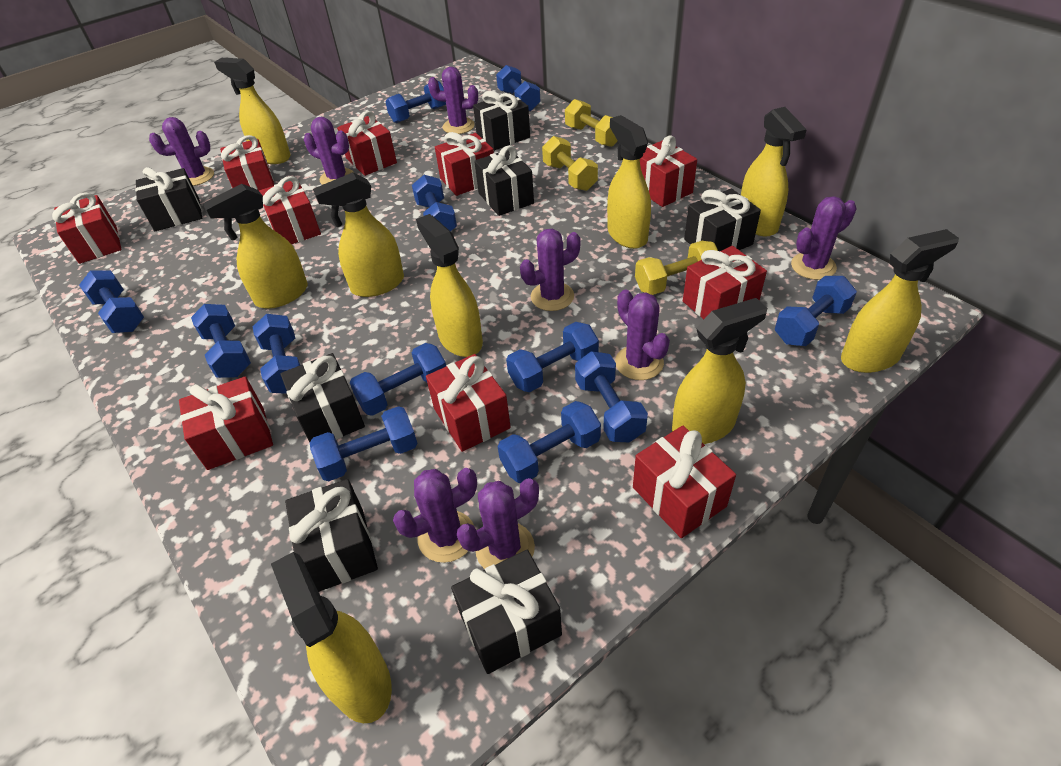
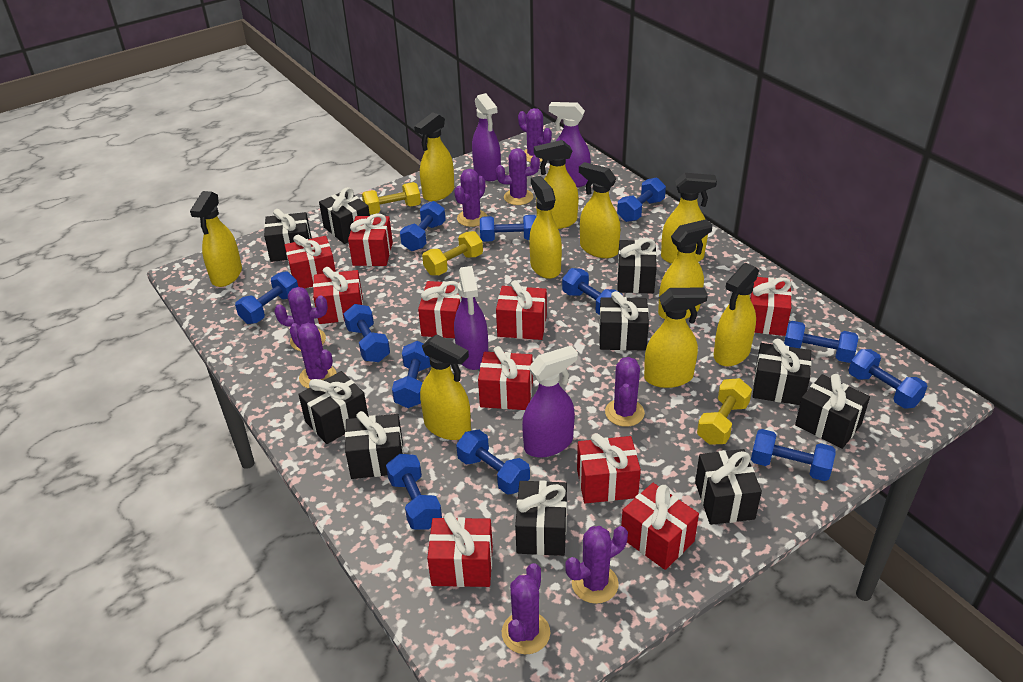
black gift: [135,167,202,231] [280,353,365,443] [285,479,378,592] [451,550,562,674] [473,91,530,151] [474,145,534,216] [684,188,761,251] = 7 -> [264,209,312,262] [298,371,369,444] [319,187,370,244] [345,411,404,479] [515,480,567,556] [599,291,649,351] [617,238,657,294] [695,449,762,525] [753,339,812,405] [795,374,870,449] = 10
purple spray bottle: none = 0 -> [454,266,488,370] [472,93,501,181] [522,346,578,457] [549,102,591,187] = 4
yellow spray bottle: [203,184,308,309] [214,58,291,164] [271,552,392,723] [313,172,404,297] [416,214,483,357] [607,115,651,249] [672,298,767,444] [741,107,807,237] [841,229,959,373] = 9 -> [190,191,242,287] [414,112,454,201] [420,334,471,440] [529,176,562,279] [534,140,579,229] [579,162,620,258] [644,287,708,388] [658,219,713,319] [661,173,717,264] [714,263,759,366] = 10

